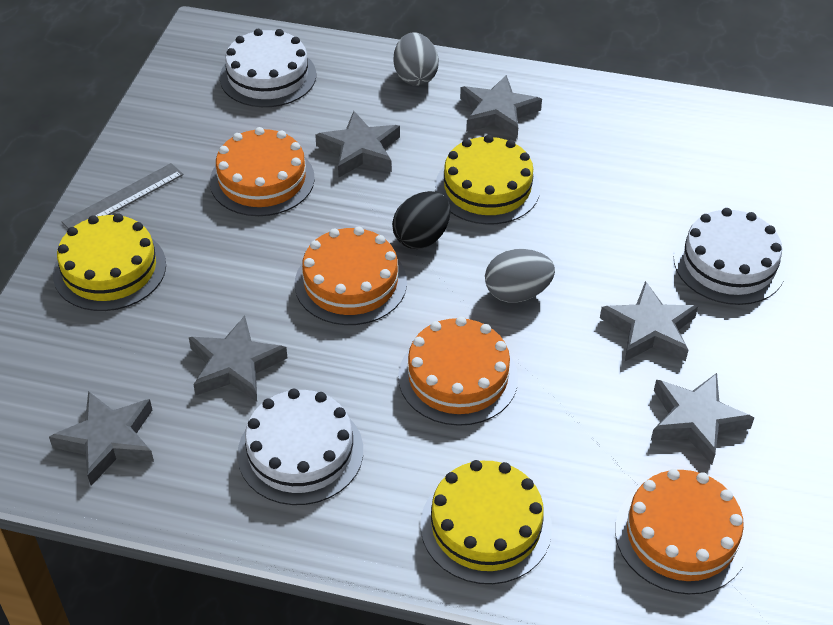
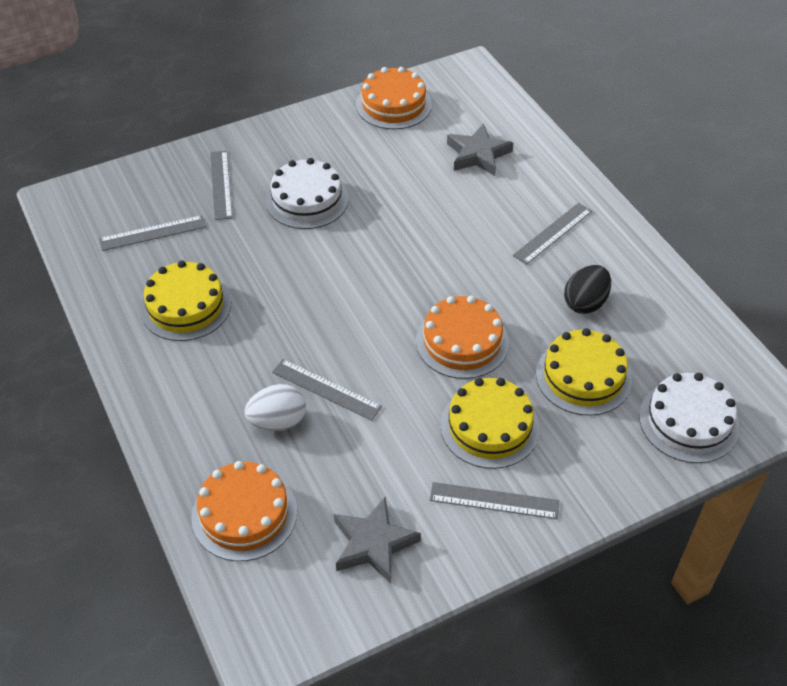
grey egg: [394,32,439,86] [485,249,555,303] = 2 -> none = 0
grey ruler: [62,163,184,229] = 1 -> [99,215,206,251] [210,151,232,220] [272,359,382,421] [430,482,559,519] [513,203,592,265] = 5
grey star: [49,391,154,486] [189,316,287,402] [315,111,400,177] [460,75,542,139] [600,281,698,361] [651,373,754,465] = 6 -> [334,497,421,583] [447,123,513,176] = 2
orange cake: [210,127,315,216] [295,226,407,325] [398,317,518,426] [615,469,748,595] = 4 -> [191,461,297,561] [356,67,432,129] [416,296,509,379] = 3
white cake: [220,29,316,107] [237,389,363,505] [674,208,786,305] = 3 -> [266,158,348,229] [639,373,740,463] = 2
white egg: none = 0 -> [245,384,306,431] = 1

